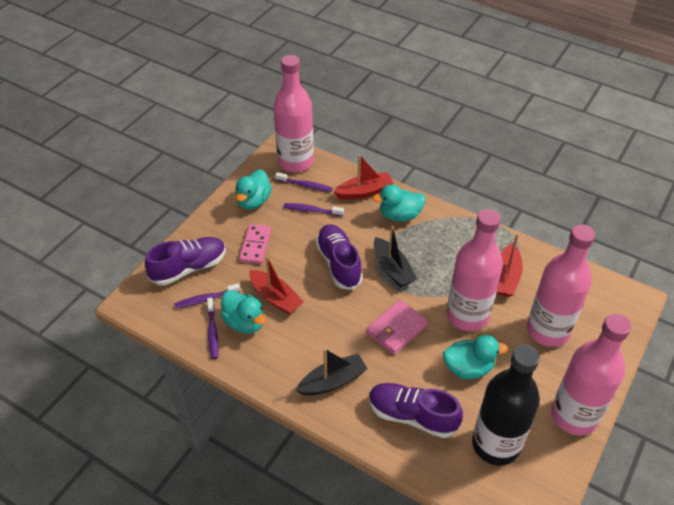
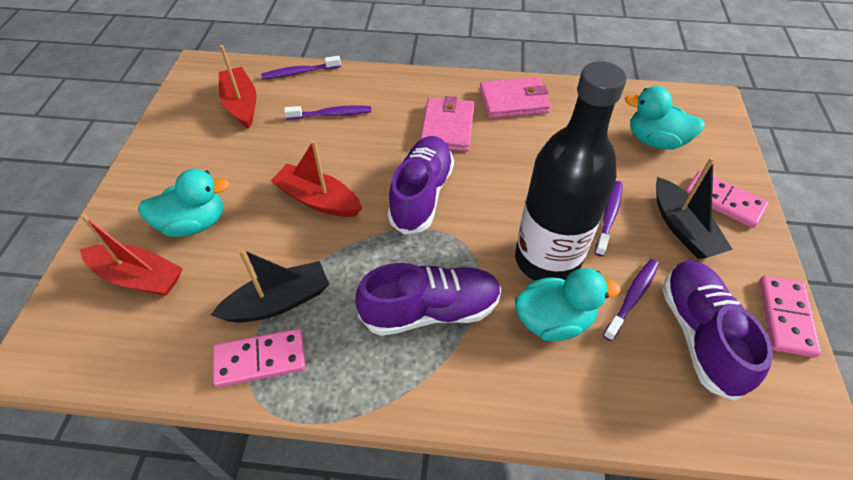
pink bottle: [273,55,314,172] [446,209,503,331] [527,224,595,347] [551,314,631,436] = 4 -> none = 0
pink domino: [239,224,271,264] = 1 -> [213,329,306,388] [685,170,769,228] [759,275,821,358] = 3
pink wallet: [366,300,428,355] = 1 -> [420,96,475,151] [480,77,551,119] = 2
turquoise duck: [221,290,266,333] [236,169,272,209] [372,184,426,221] [443,335,508,379] = 4 -> [138,169,230,237] [515,268,620,341] [625,86,705,150] = 3

